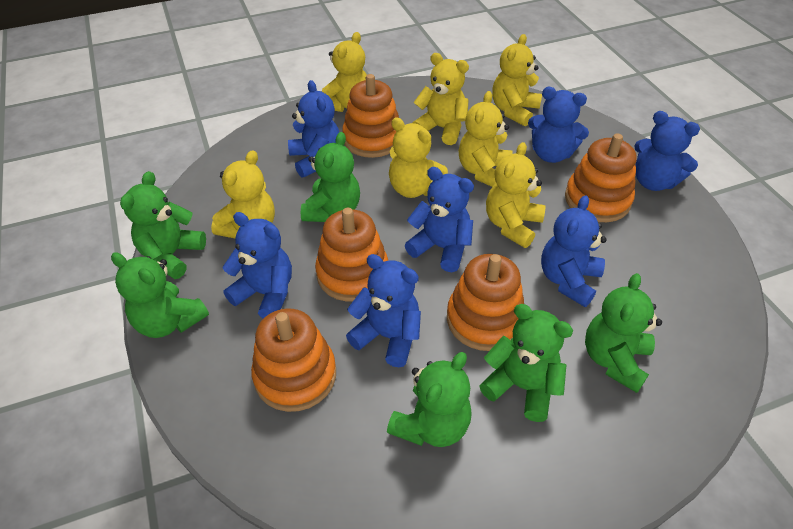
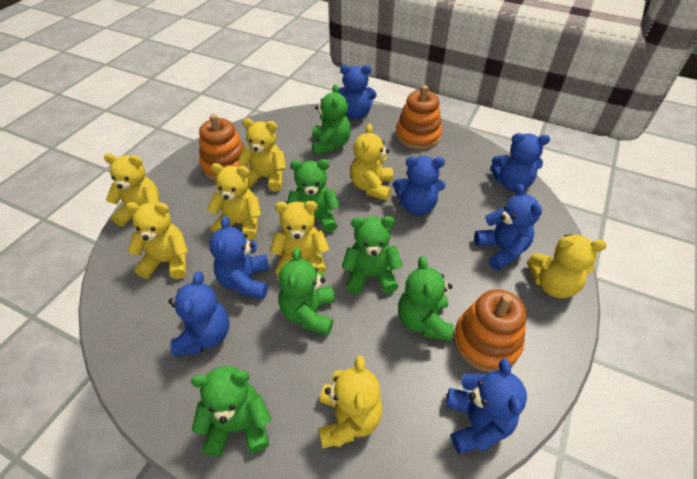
orange stacking toy: [251,308,336,412] [315,208,388,302] [342,74,399,158] [447,254,524,351] [565,133,637,222] = 5 -> [199,114,250,181] [396,85,442,150] [454,289,527,372] = 3
yellow teddy bear: [211,150,275,238] [322,32,367,112] [389,117,448,198] [412,53,469,145] [459,91,513,187] [486,142,546,248] [492,34,542,126] = 7 -> [104,153,160,227] [125,202,188,279] [207,163,261,240] [237,118,286,192] [270,201,329,276] [318,355,383,449] [350,124,393,201] [527,234,607,298] = 8

